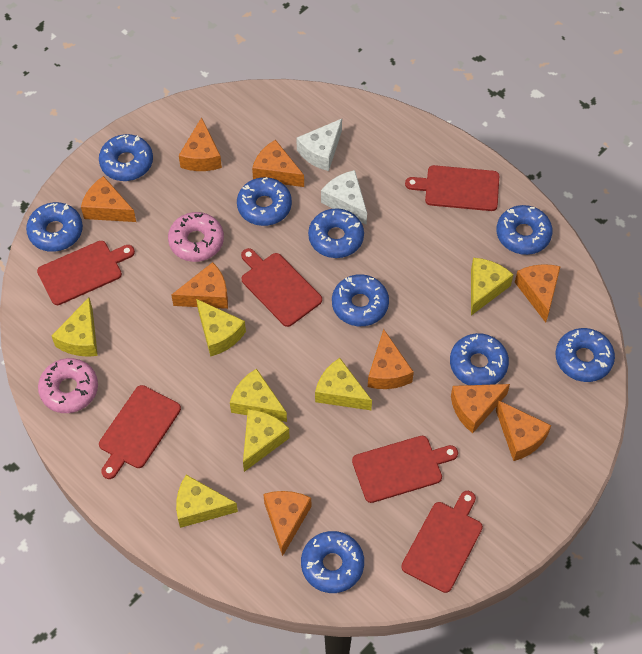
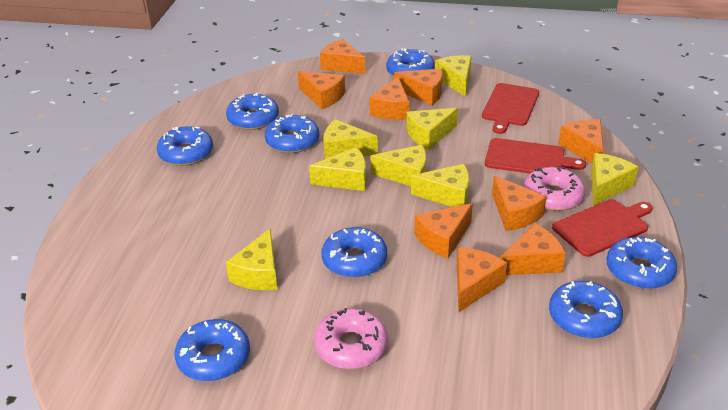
blue donut: [26,202,83,252] [99,134,153,181] [237,177,292,226] [301,531,364,593] [308,208,364,258] [332,274,389,326] [450,333,509,385] [496,205,553,255] [555,328,615,382] = 9 -> [157,126,213,166] [175,319,250,381] [226,93,279,130] [265,114,319,153] [322,227,387,278] [386,48,435,77] [549,281,623,338] [606,237,677,289] = 8
red cutting board: [37,241,135,305] [99,385,181,479] [241,248,322,327] [352,436,458,503] [401,491,483,593] [405,165,499,211] = 6 -> [482,83,539,134] [485,138,586,173] [552,199,652,257] = 3
white cheese: [296,119,342,171] [321,170,367,225] = 2 -> none = 0
yellow cheese: [52,298,98,357] [176,475,238,528] [196,299,246,357] [230,368,287,422] [243,409,290,472] [315,358,372,410] [471,258,514,316] = 7 -> [226,229,278,290] [309,147,366,191] [323,119,378,159] [370,145,426,186] [406,108,458,149] [411,164,469,207] [435,55,471,97] [591,153,638,206] = 8

